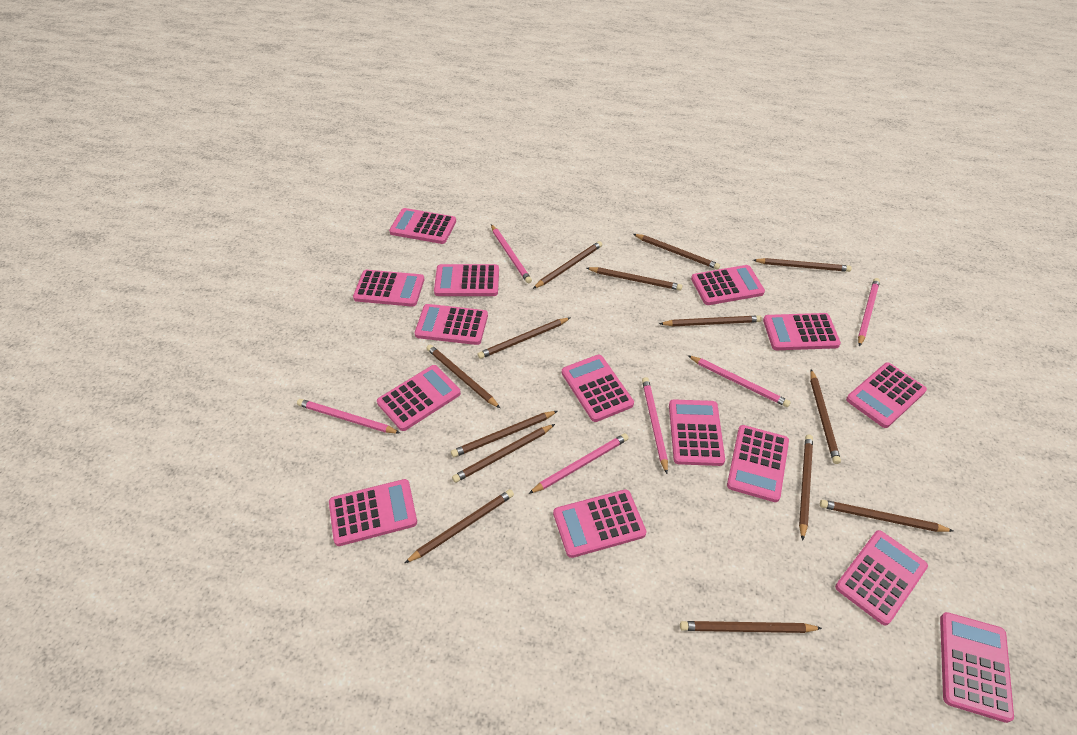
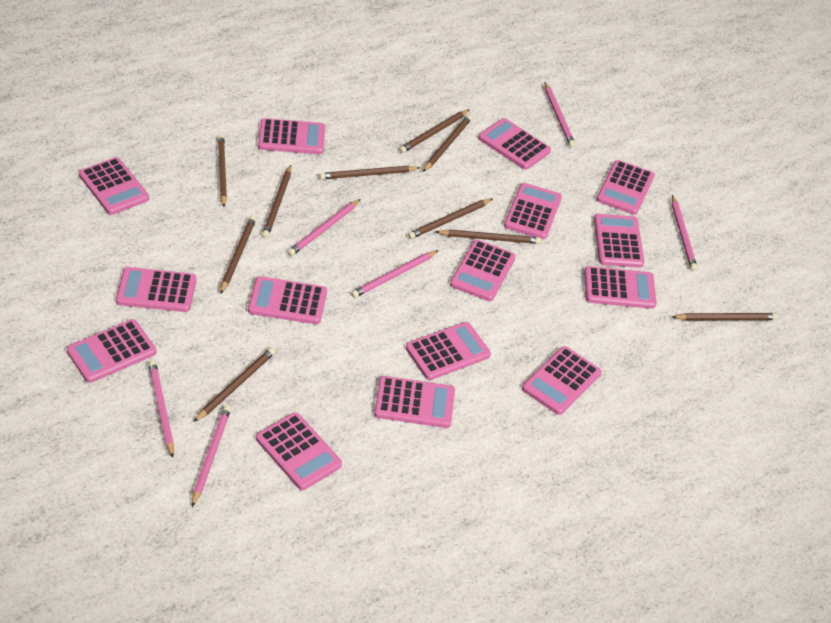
brown pencil: [405,489,514,563] [426,344,500,408] [451,411,557,457] [452,424,555,483] [478,317,571,359] [533,241,603,289] [587,267,683,290] [633,234,720,270] [659,316,762,327] [680,621,822,633] [753,258,852,272] [799,435,813,541] [810,369,841,464] [820,500,953,532] = 14 -> [194,348,275,422] [218,134,227,207] [220,216,256,294] [262,165,291,238] [319,166,420,179] [399,109,470,153] [408,198,493,239] [423,115,472,172] [436,230,541,244] [672,313,778,320] = 10

